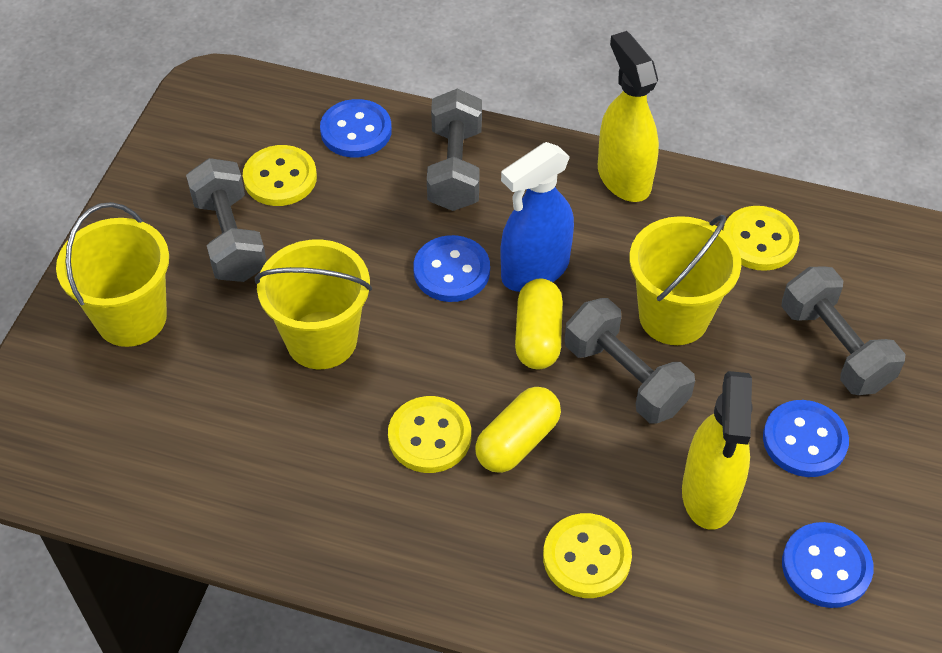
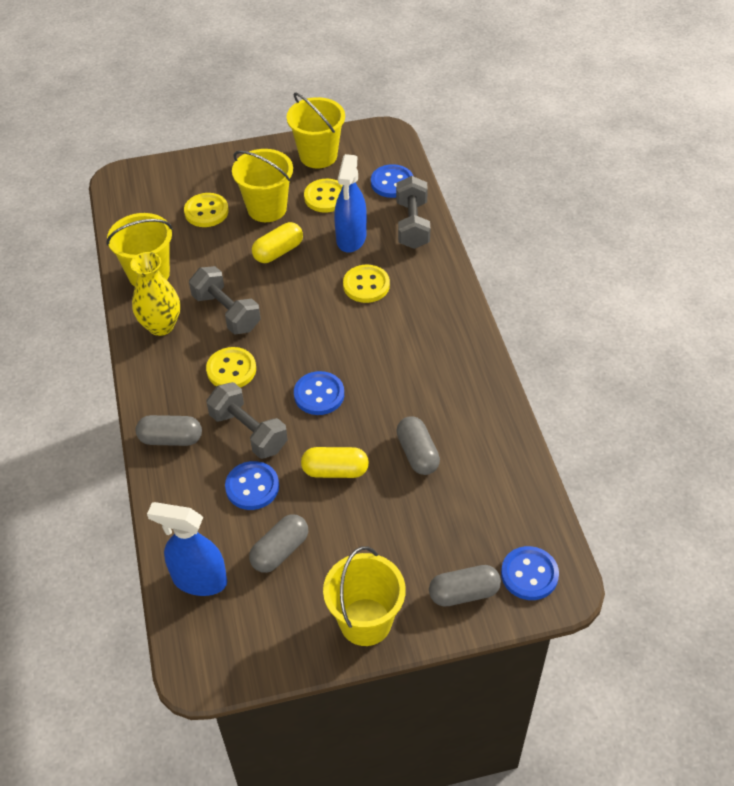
blue spray bottle: [500,142,574,292] = 1 -> [147,502,227,596] [334,154,367,253] = 2
grey capsule: none = 0 -> [136,415,202,446] [249,514,308,573] [396,416,440,475] [429,565,501,607] = 4
grey dumbbell: [186,158,267,282] [427,89,482,211] [565,298,695,424] [781,267,905,395] = 4 -> [189,266,261,335] [206,382,288,459] [396,176,430,249] = 3
yellow bucket: [56,202,169,347] [255,239,372,369] [629,215,741,345] = 3 -> [107,213,173,287] [232,149,293,222] [287,93,345,168] [323,546,406,646] = 4
yellow spray bottle: [598,31,659,202] [682,371,753,530] = 2 -> none = 0
yellow vase: none = 0 -> [130,252,180,336] = 1

